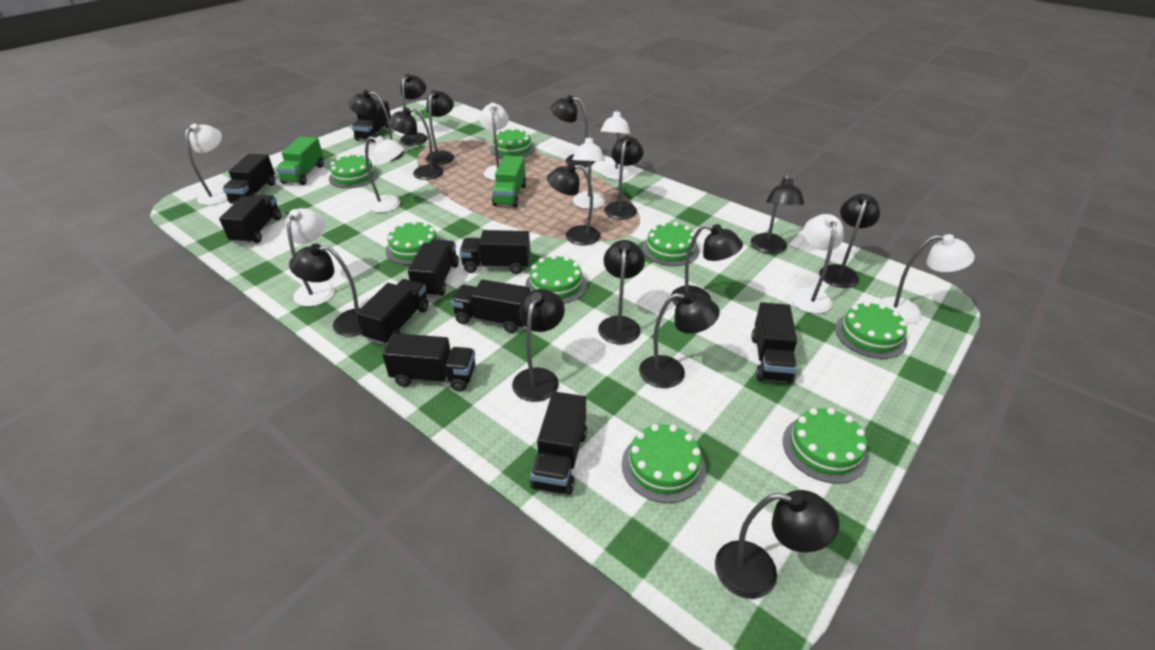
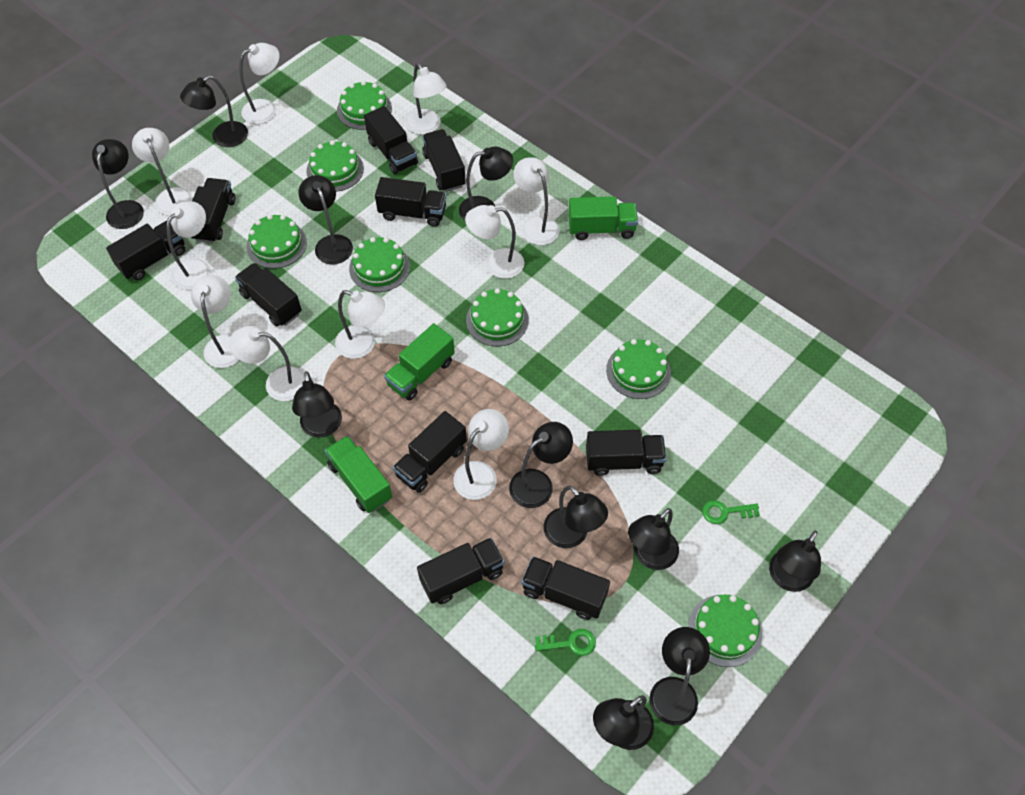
black lamp: [289,244,362,337] [349,90,404,161] [387,107,444,180] [400,74,428,146] [425,90,454,165] [512,289,565,402] [547,163,601,246] [551,95,594,168] [598,240,645,344] [604,135,644,220] [639,291,720,388] [671,224,743,306] [715,490,839,599] [751,174,804,254] [819,194,880,288] = 15 -> [92,139,144,229] [180,75,248,147] [292,371,342,438] [299,175,353,264] [459,147,513,221] [509,422,573,508] [544,486,608,548] [593,695,654,750] [628,508,679,570] [650,627,710,725] [769,531,821,592] = 11
green cake: [329,154,379,188] [385,220,441,265] [490,128,535,158] [526,255,587,304] [622,424,706,503] [642,222,700,266] [783,408,868,483] [835,302,907,359] = 8 -> [247,214,307,269] [306,140,364,192] [337,81,392,130] [349,237,410,292] [466,288,529,346] [606,339,671,399] [688,594,762,667] = 7
green key: none = 0 -> [535,629,596,656] [702,500,760,524] = 2
green truck: [276,137,324,185] [492,156,526,207] = 2 -> [325,435,392,513] [384,323,455,401] [568,196,638,240] = 3
white lamp: [185,124,227,205] [285,208,335,306] [365,136,404,213] [479,102,509,180] [572,134,605,209] [600,108,631,180] [791,214,844,313] [878,234,975,324] = 8 -> [132,128,192,216] [167,201,211,290] [191,275,239,368] [229,326,305,401] [239,43,280,124] [335,290,385,359] [405,63,447,135] [453,409,509,500] [465,205,524,279] [513,157,560,245] = 10

